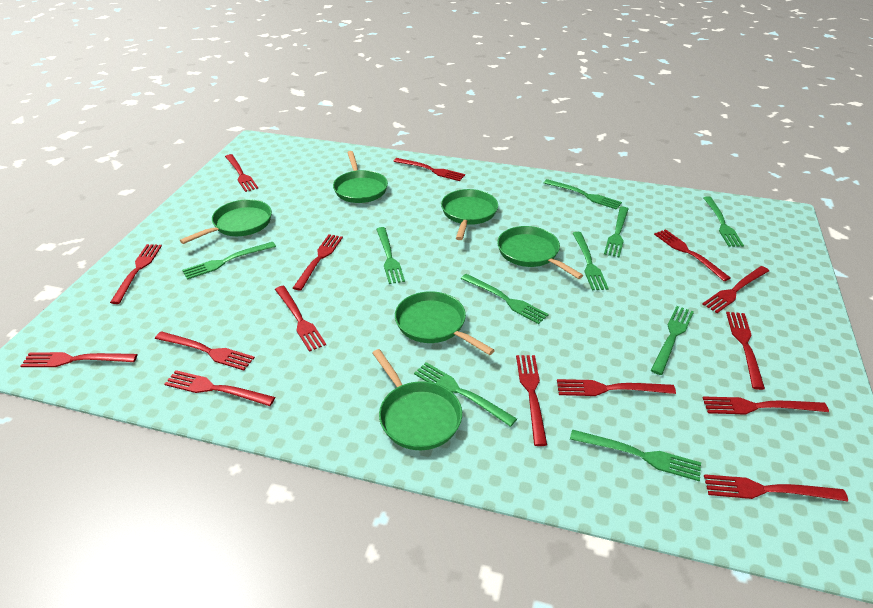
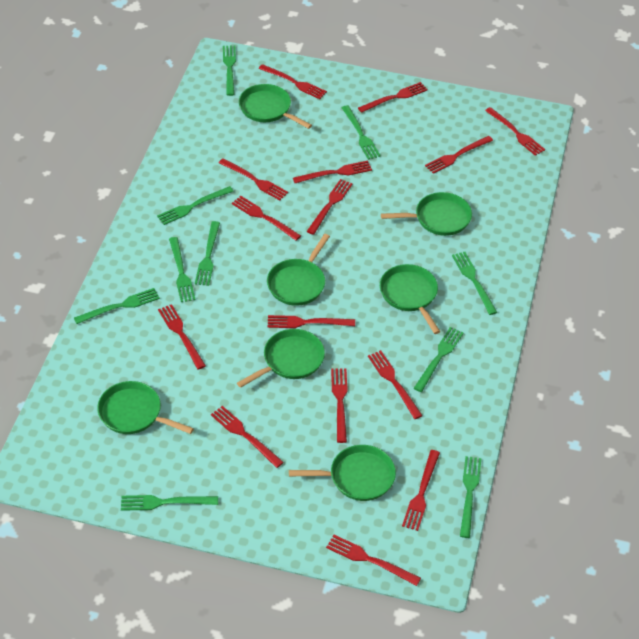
green pan: [180,199,272,244] [333,151,388,203] [372,349,462,450] [395,291,495,355] [441,189,498,240] [497,226,583,279] = 6 -> [97,381,194,434] [237,329,325,388] [239,84,312,129] [267,234,330,306] [289,445,396,501] [380,264,440,334] [381,192,472,236] = 7

